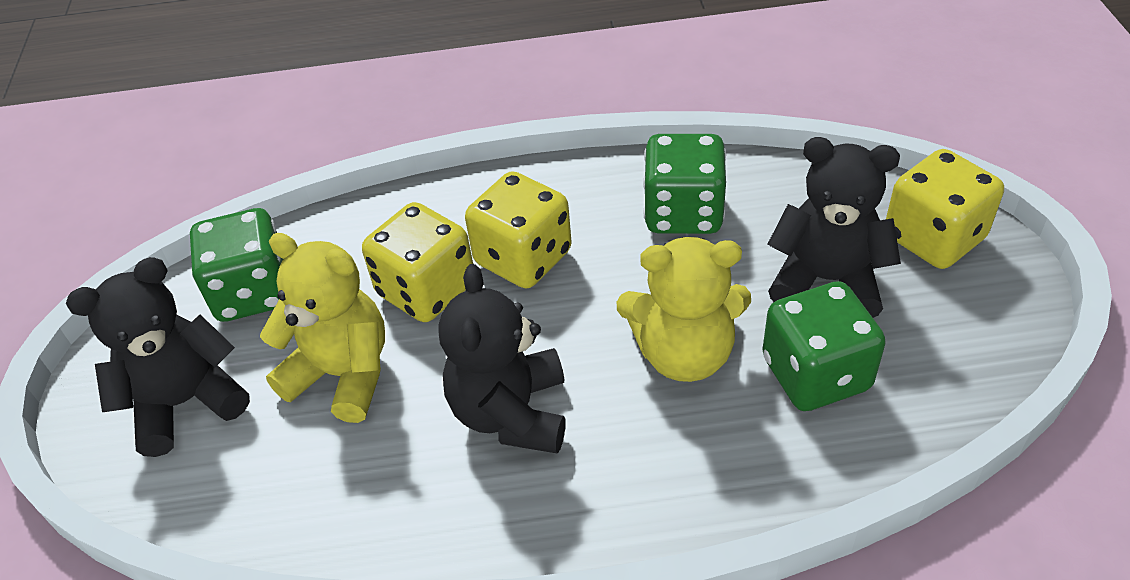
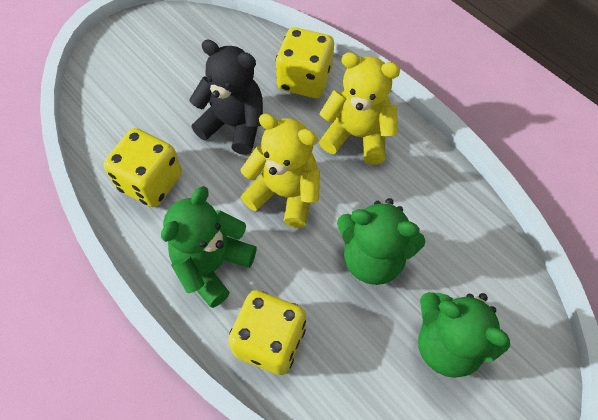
black teddy bear: [66,257,250,457] [439,264,566,454] [767,137,901,318] = 3 -> [189,40,263,155] = 1
green dice: [190,208,283,322] [643,134,726,234] [762,281,886,411] = 3 -> none = 0
green teddy bear: none = 0 -> [161,186,257,308] [337,198,425,285] [418,292,510,378] = 3

